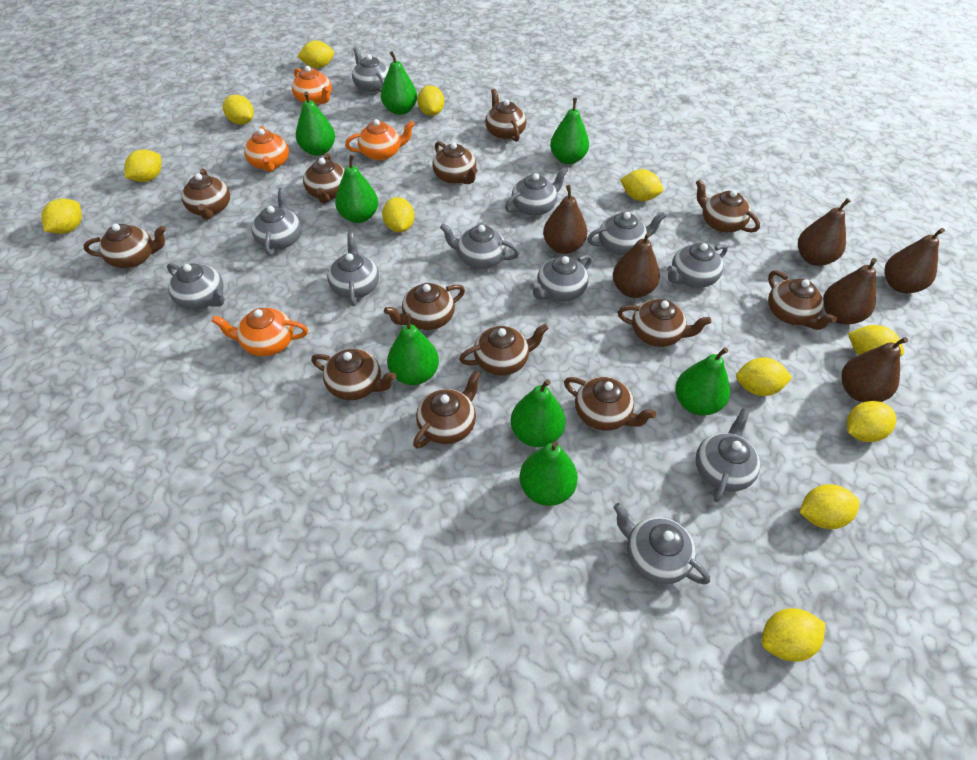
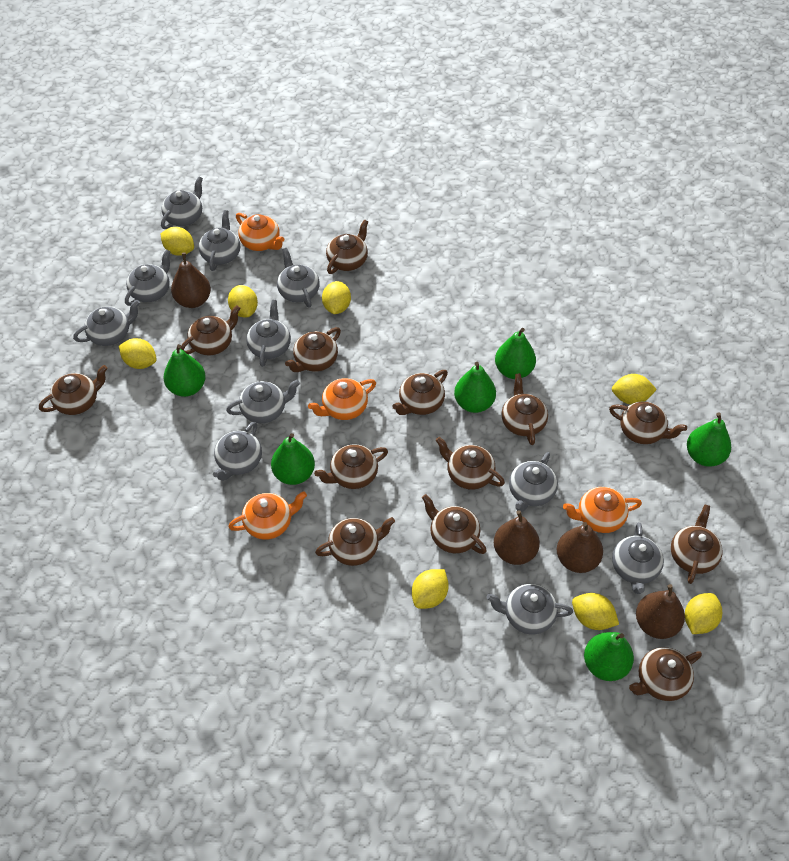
brown pear: [543,185,587,254] [613,232,660,298] [798,198,851,266] [823,258,877,325] [841,337,908,402] [885,228,945,293] = 6 -> [171,253,211,308] [494,510,540,565] [557,522,603,573] [636,584,685,639] = 4
green pear: [296,92,335,156] [335,154,378,223] [381,51,417,115] [387,313,439,385] [511,379,565,447] [519,441,578,506] [550,98,589,164] [675,347,730,415] = 8 -> [164,344,206,397] [271,433,315,485] [454,362,496,413] [495,328,536,379] [584,632,634,681] [687,412,731,467] = 6
yellow lemon: [41,199,82,234] [124,149,161,182] [223,95,254,125] [297,40,334,68] [382,197,414,232] [417,85,444,116] [620,169,663,201] [736,357,792,396] [762,608,825,662] [799,484,860,529] [847,401,896,442] [848,325,904,357] = 12 -> [119,338,157,369] [161,227,194,256] [228,285,258,317] [322,281,351,314] [412,569,449,609] [572,593,619,630] [612,374,657,405] [685,593,722,634] = 8

